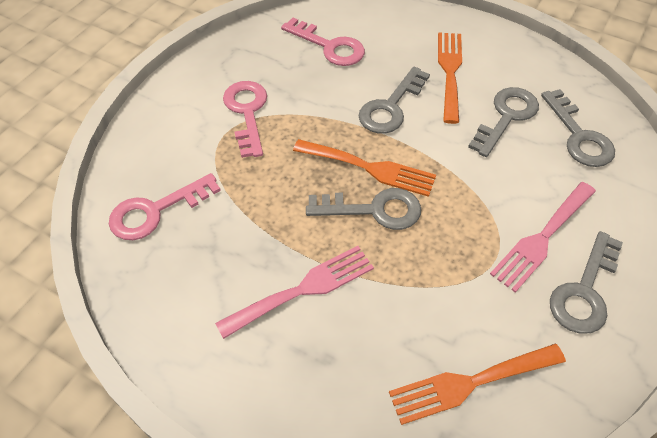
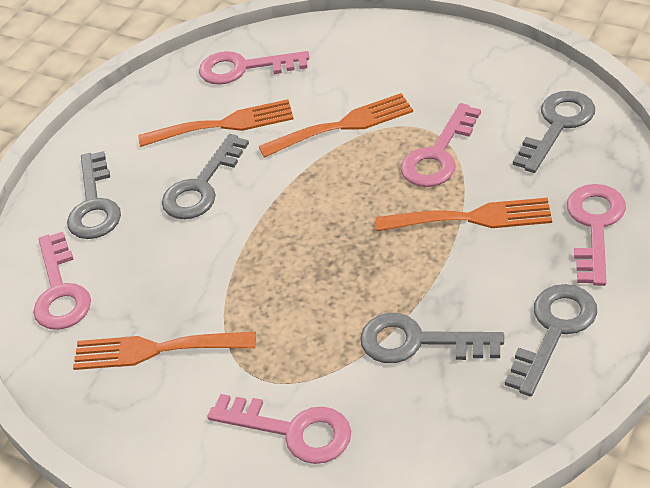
orange fork: [293,139,436,197] [389,344,566,425] [438,32,462,124] = 3 -> [73,332,256,370] [138,99,294,147] [259,93,413,158] [376,198,552,231] = 4
pink fork: [215,246,374,339] [490,182,596,293] = 2 -> none = 0
pink key: [109,173,221,240] [223,81,267,158] [281,18,365,66] = 3 -> [33,232,91,330] [199,51,309,85] [207,394,351,464] [401,103,481,187] [567,184,626,286] = 5

